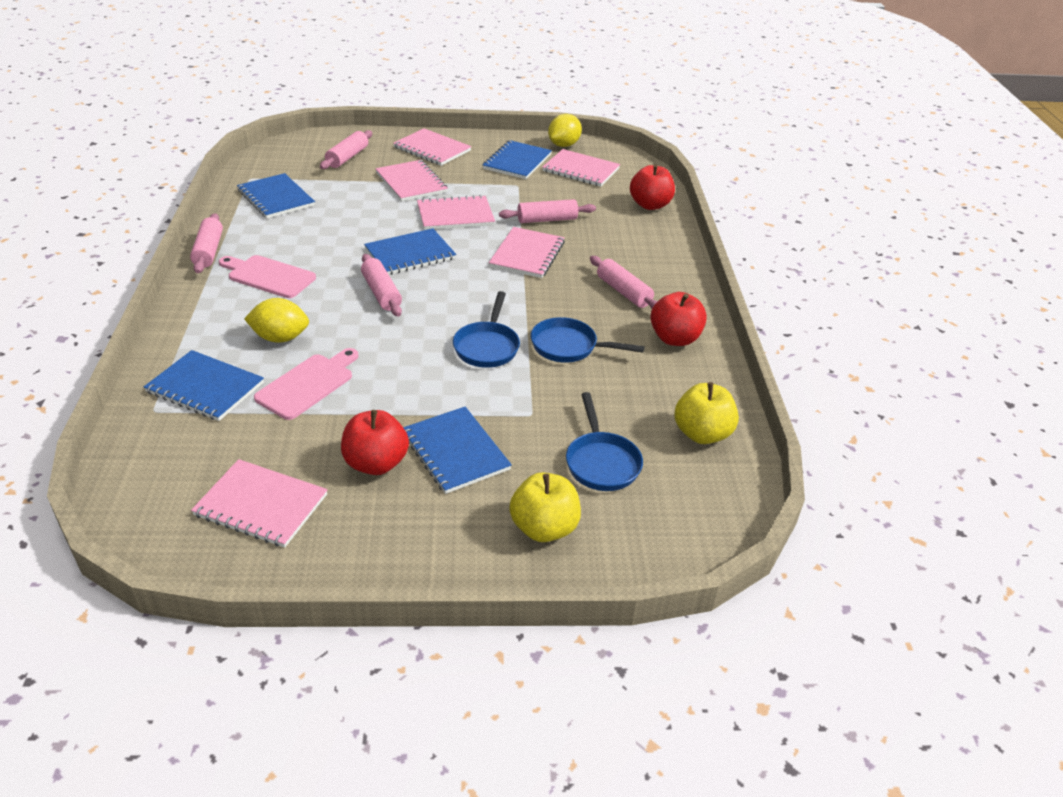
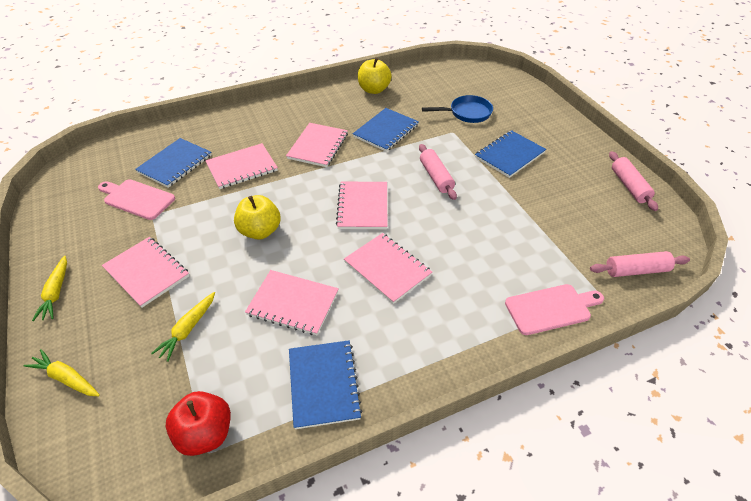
blue notebook: [144,350,264,421] [237,173,315,218] [364,228,456,275] [403,407,512,494] [483,140,552,179] = 5 -> [135,138,212,188] [289,340,362,429] [353,108,419,152] [475,130,546,178] = 4
blue pan: [453,291,520,368] [531,317,645,363] [566,392,643,491] = 3 -> [422,95,493,123] = 1
pink rolling pin: [190,213,223,273] [320,130,372,169] [361,254,402,317] [499,199,596,223] [590,256,658,308] = 5 -> [419,144,457,200] [590,251,690,277] [609,151,658,211] = 3
red apple: [341,410,409,475] [630,164,675,210] [650,292,707,346] = 3 -> [166,391,231,456] = 1
yellow carrot: none = 0 -> [23,349,100,396] [32,256,67,321] [151,292,215,362] = 3
yellow lemon: [244,298,309,343] [548,114,582,147] = 2 -> none = 0

